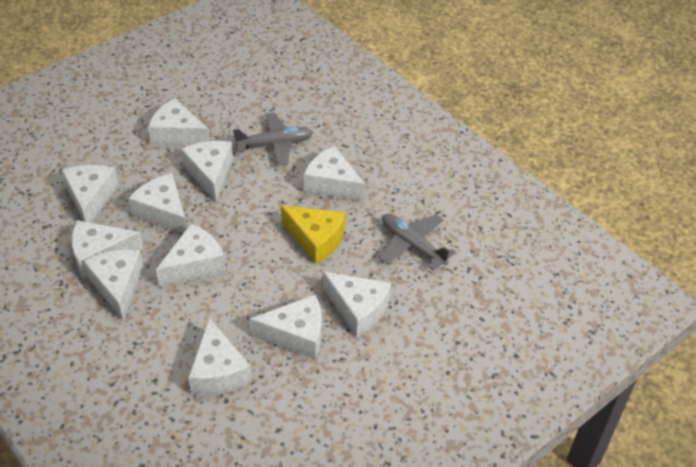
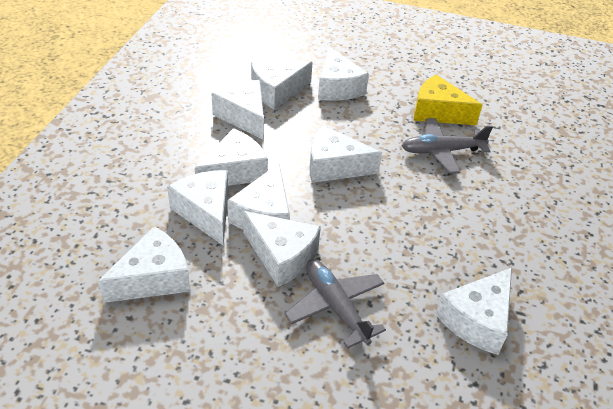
white cheese: [62,165,118,223] [72,220,143,279] [83,249,144,320] [128,173,187,233] [148,98,210,146] [156,223,226,287] [181,141,233,201] [188,318,252,395] [250,295,322,359] [304,146,366,201] [323,272,391,337] = 11 -> [98,226,190,303] [167,170,228,246] [195,128,268,186] [212,80,264,140] [227,163,290,229] [243,211,321,287] [251,61,313,109] [310,125,382,183] [318,47,369,101] [436,268,512,355] = 10

